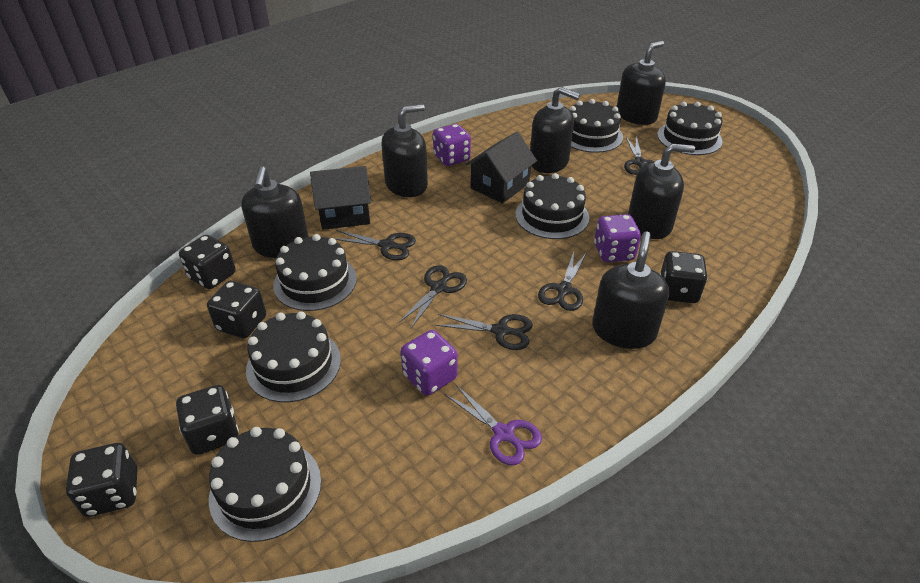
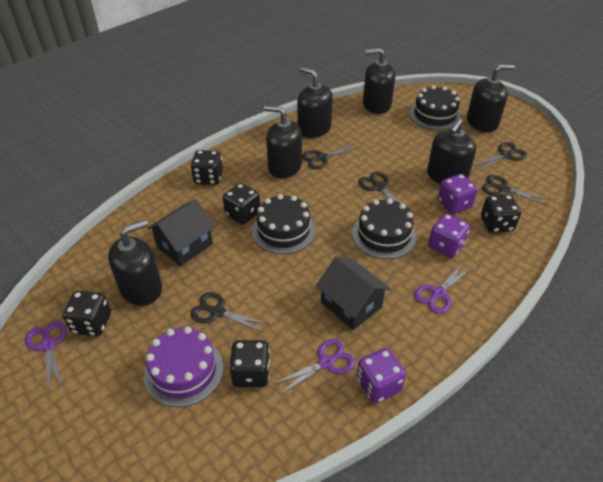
black cake: [209,427,321,542] [246,312,341,402] [273,234,357,311] [515,173,589,239] [569,99,623,153] [657,102,723,155] = 6 -> [252,194,315,254] [352,199,416,259] [409,85,461,130] = 3
purple cake: none = 0 -> [144,327,223,407] = 1
purple scissors: [444,385,542,465] = 1 -> [25,321,67,390] [273,339,355,395] [414,263,473,314] = 3

